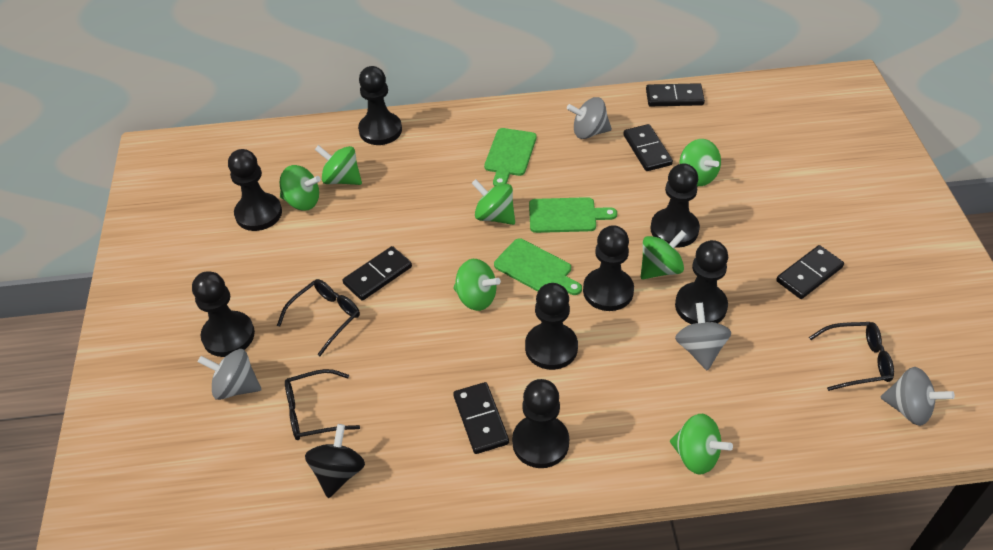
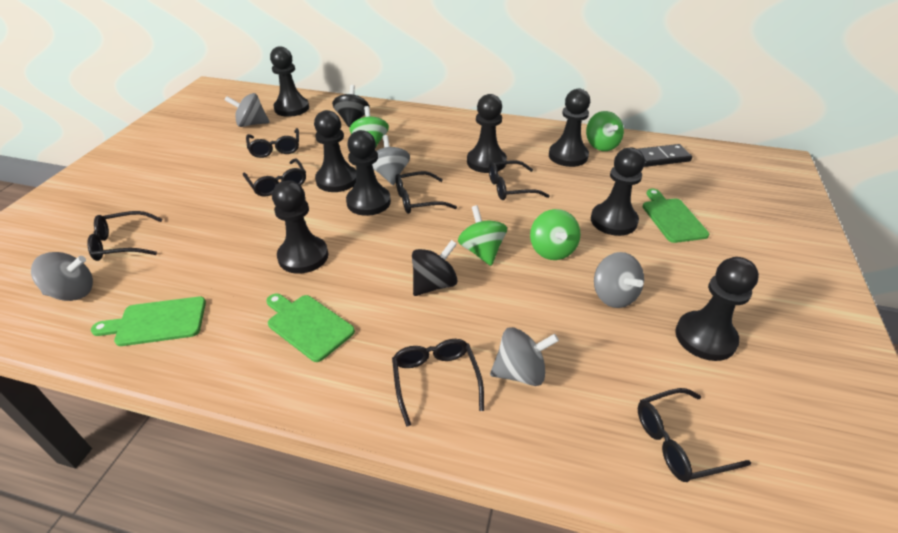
black domino: [343,246,412,301] [453,382,509,454] [623,124,673,171] [646,83,705,106] [776,245,844,299] = 5 -> [638,144,692,167] = 1
black glasses: [277,279,360,356] [285,369,360,440] [809,322,894,391] = 3 -> [87,211,163,261] [243,158,306,196] [246,128,299,158] [392,339,484,427] [395,171,457,214] [489,160,550,200] [638,388,751,482] = 7
black spinning top: [305,424,365,498] = 1 -> [332,85,370,128] [412,240,458,296] = 2
green spinning top: [280,165,321,211] [315,145,362,185] [453,259,501,311] [471,179,515,225] [641,230,687,279] [670,414,733,475] [679,139,721,186] = 7 -> [349,106,389,146] [458,205,507,266] [530,209,581,260] [586,111,624,151] = 4
grey spinning top: [198,349,261,400] [567,97,612,139] [675,303,731,371] [880,367,955,426] = 4 -> [31,252,93,301] [225,93,270,127] [372,135,410,185] [490,327,559,386] [594,252,644,308] = 5

